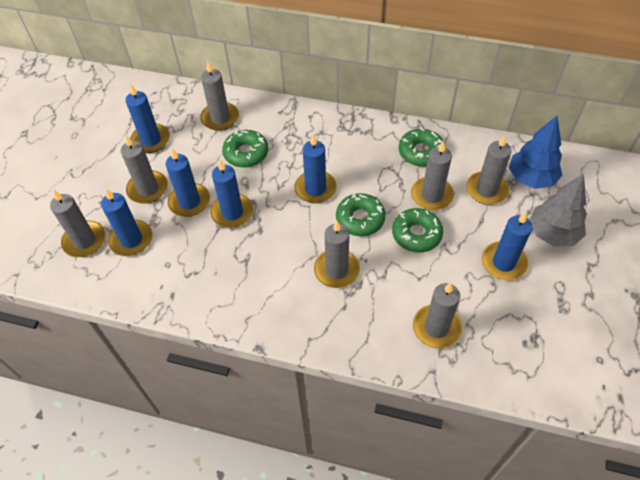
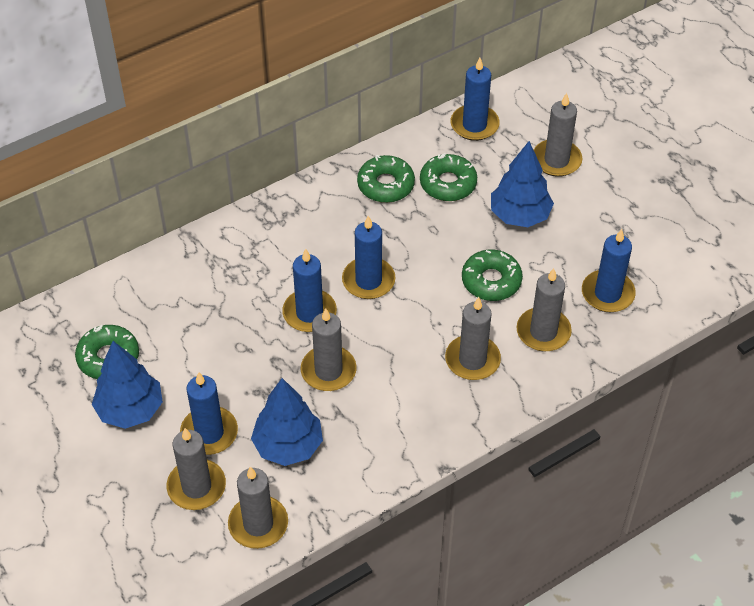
blue candle: [101,189,153,256] [126,85,170,153] [166,148,210,217] [211,160,254,228] [295,135,337,203] [482,212,532,280] = 6 -> [180,372,238,455] [282,249,337,332] [342,216,396,299] [451,58,500,141] [582,229,636,312] = 5
blue tree: [509,116,563,189] = 1 -> [92,341,163,429] [251,378,323,466] [491,141,554,227] = 3
grey candle: [50,190,106,257] [121,135,168,204] [200,62,239,131] [314,221,360,288] [411,141,454,210] [413,282,462,348] [466,135,512,205] = 7 -> [167,428,226,510] [228,466,288,549] [301,308,357,391] [445,297,501,380] [516,268,572,351] [534,93,582,177] = 6
grey tree: [529,174,587,247] = 1 -> none = 0

